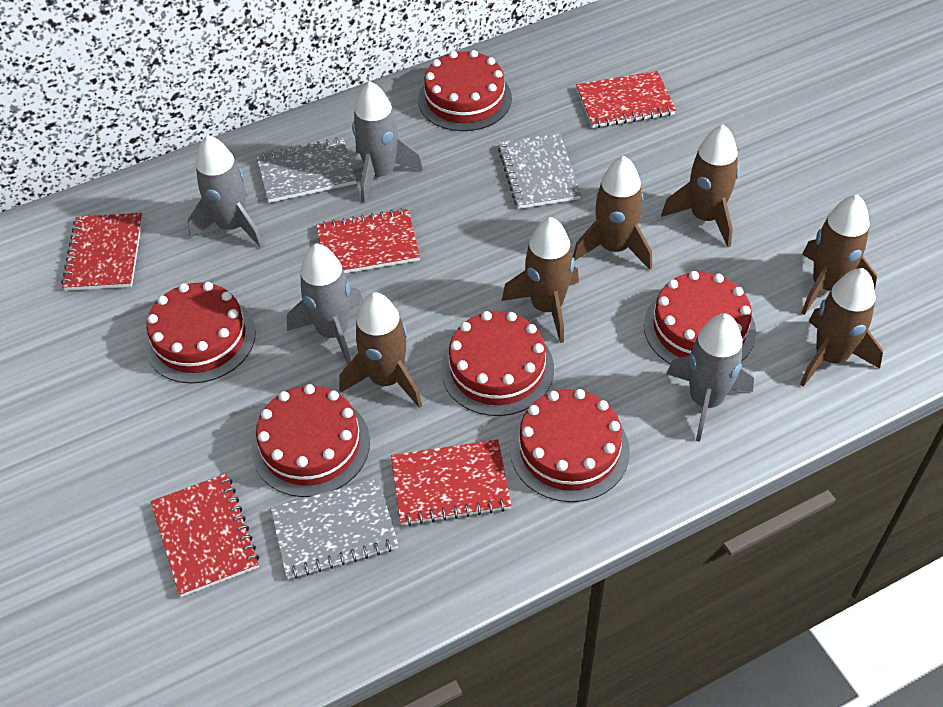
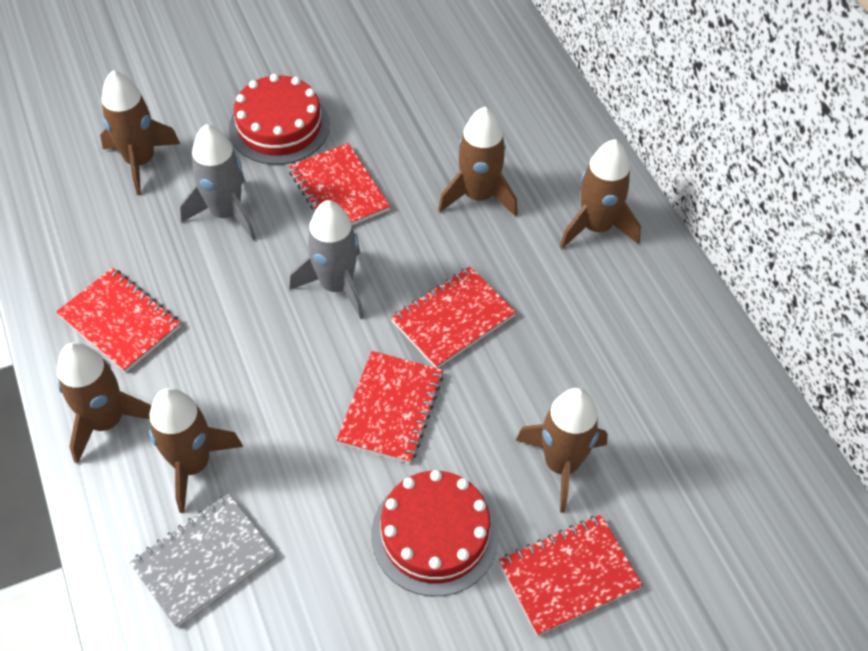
grey notebook: [256,137,357,203] [270,478,398,579] [498,133,581,209] = 3 -> [129,493,275,628] = 1
grey rocket: [187,135,263,248] [287,243,363,365] [352,81,423,203] [667,313,754,442] = 4 -> [180,124,256,240] [289,200,364,319] = 2
red cake: [144,282,256,384] [252,384,370,497] [418,50,512,131] [441,311,554,416] [510,389,630,502] [644,271,756,364] = 6 -> [229,74,330,165] [371,470,499,596] = 2

